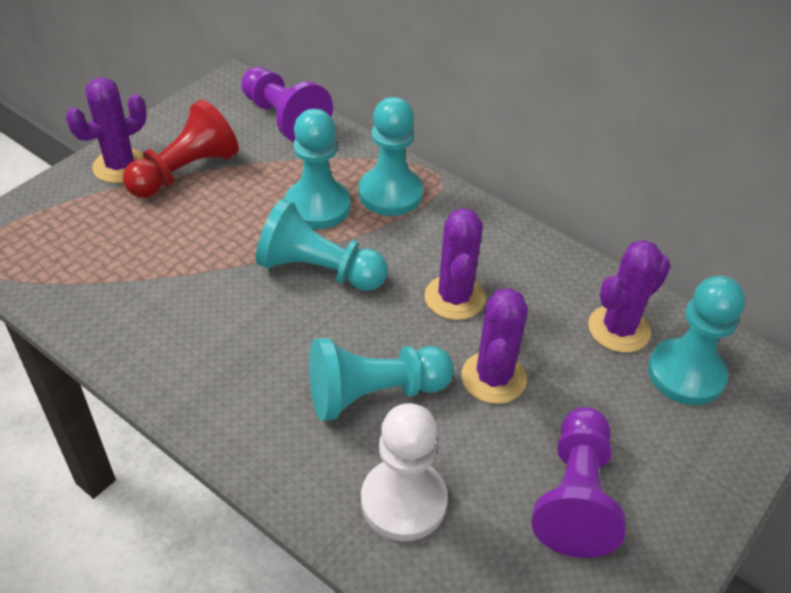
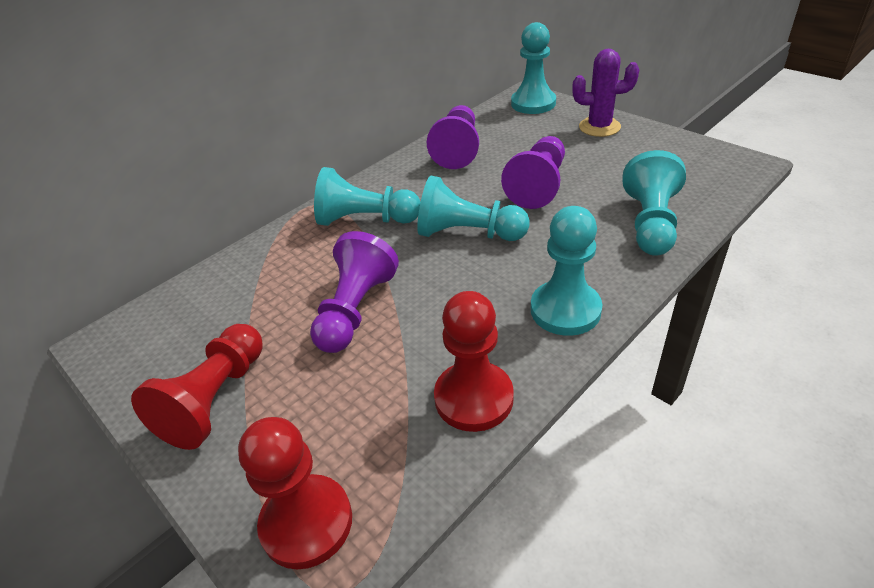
purple cactus: [66,77,147,183] [424,208,485,320] [461,288,528,404] [588,240,671,353] = 4 -> [572,49,639,137] = 1
purple pawn: [241,67,333,142] [532,407,626,558] = 2 -> [310,231,399,353] [427,105,479,169] [501,136,565,209] = 3
red pawn: [123,99,239,198] = 1 -> [131,324,263,450] [238,417,352,569] [434,291,514,432] = 3
white pawn: [361,403,448,541] = 1 -> none = 0

